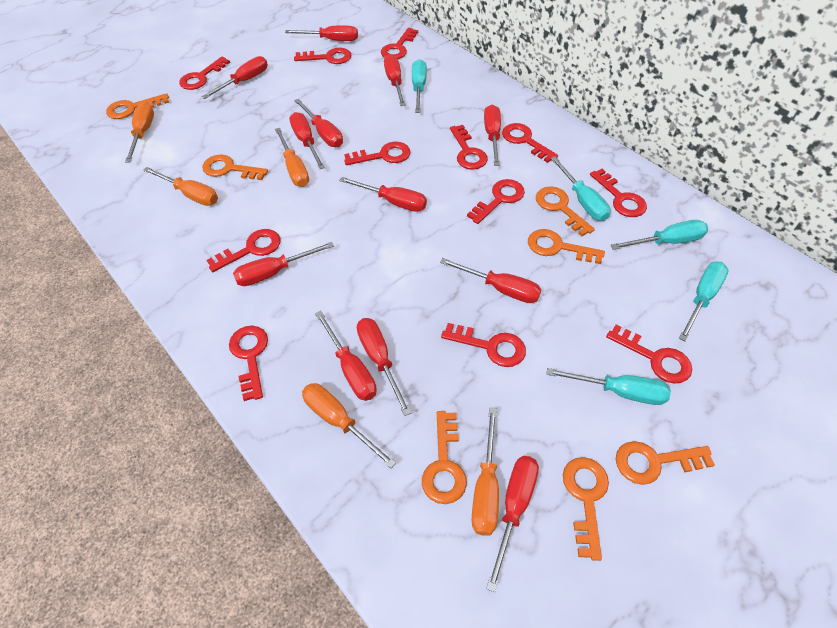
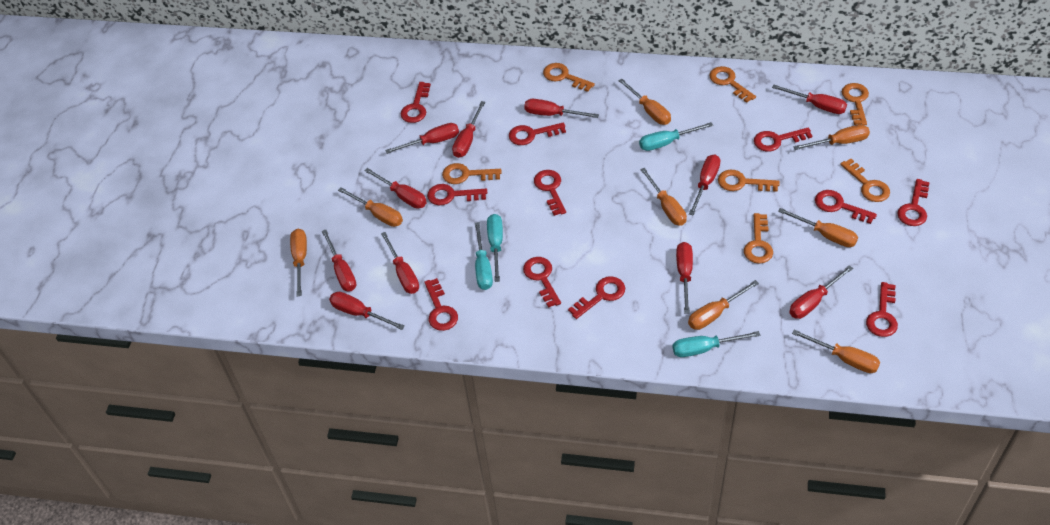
orange screwdriver: [125,103,154,163] [143,167,218,206] [275,128,309,187] [302,383,396,468] [472,407,499,536] = 5 -> [290,229,307,296] [338,187,403,227] [618,79,671,125] [640,168,687,226] [688,280,759,330] [778,208,858,247] [792,330,880,373] [794,125,870,150] = 8
red key: [179,57,230,90] [207,229,280,272] [229,326,268,401] [294,48,351,64] [344,142,411,165] [381,28,418,59] [441,323,526,367] [450,125,488,170] [467,179,525,224] [502,123,558,163] [590,169,647,217] [606,325,692,384] = 12 -> [401,82,431,123] [424,278,458,331] [427,184,487,205] [509,122,566,145] [523,257,561,308] [534,170,566,216] [568,276,625,319] [754,127,812,152] [815,190,877,224] [866,282,898,337] [897,179,930,226] = 11
red screwdriver: [202,56,268,99] [233,242,334,286] [285,25,358,41] [289,112,325,169] [294,99,343,147] [315,311,377,401] [339,177,427,212] [357,318,411,416] [384,54,406,106] [440,258,541,303] [484,105,501,166] [486,456,539,592] = 12 -> [322,230,356,291] [329,292,405,330] [364,168,427,209] [381,232,419,294] [385,123,459,154] [452,101,485,158] [524,99,599,118] [676,242,693,313] [689,155,720,216] [772,85,847,114] [789,265,853,319] = 11
turquoise screwdriver: [412,59,427,113] [546,368,671,405] [551,156,611,221] [611,220,708,250] [679,262,729,342] = 5 -> [475,222,493,290] [487,214,503,282] [639,122,713,151] [673,331,760,357] = 4

